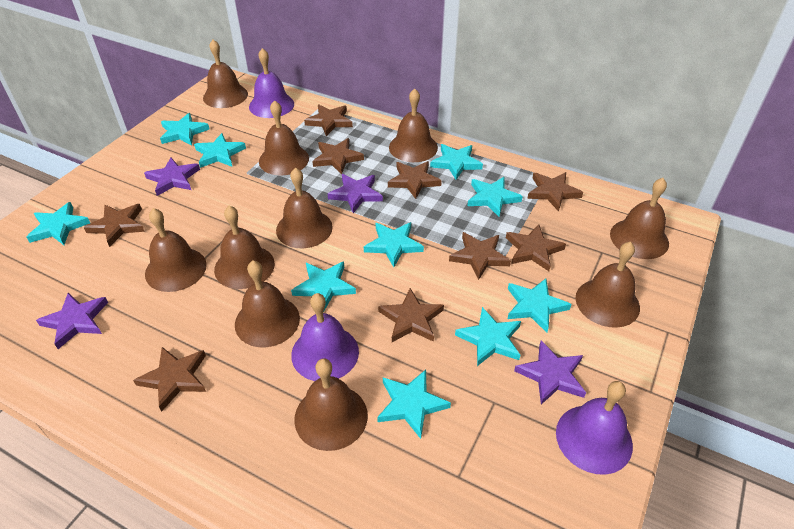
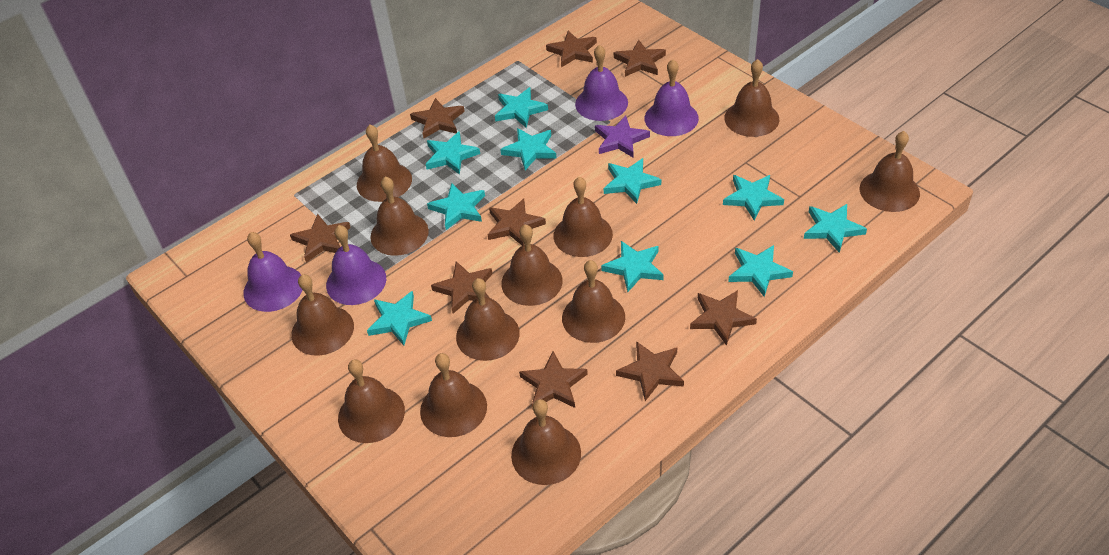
brown bell: [145,208,207,292] [203,39,248,108] [214,206,275,289] [235,261,300,347] [259,100,309,176] [276,168,333,248] [294,359,368,451] [389,88,438,162] [575,242,640,328] [610,178,669,259] = 10 -> [291,274,354,356] [338,359,405,443] [357,125,412,202] [370,176,429,256] [420,353,487,437] [456,278,520,361] [502,224,563,306] [511,399,581,485] [554,177,613,257] [562,260,625,343] [724,59,779,137] [860,131,920,212] = 12
purple bell: [249,48,294,118] [291,293,359,381] [556,381,633,475] = 3 -> [243,232,303,312] [326,225,386,305] [575,45,628,121] [644,59,699,136] = 4
purple star: [36,293,108,349] [144,157,200,196] [328,174,383,213] [514,341,586,405] = 4 -> [595,116,650,158] = 1

